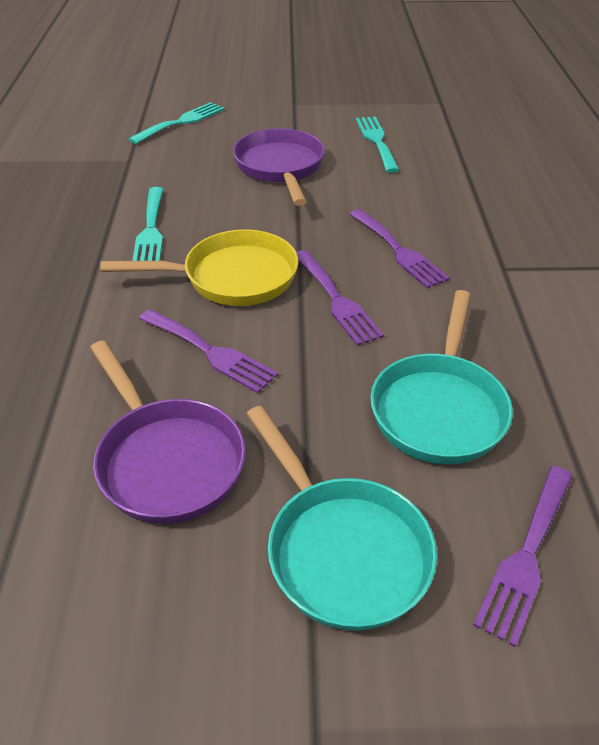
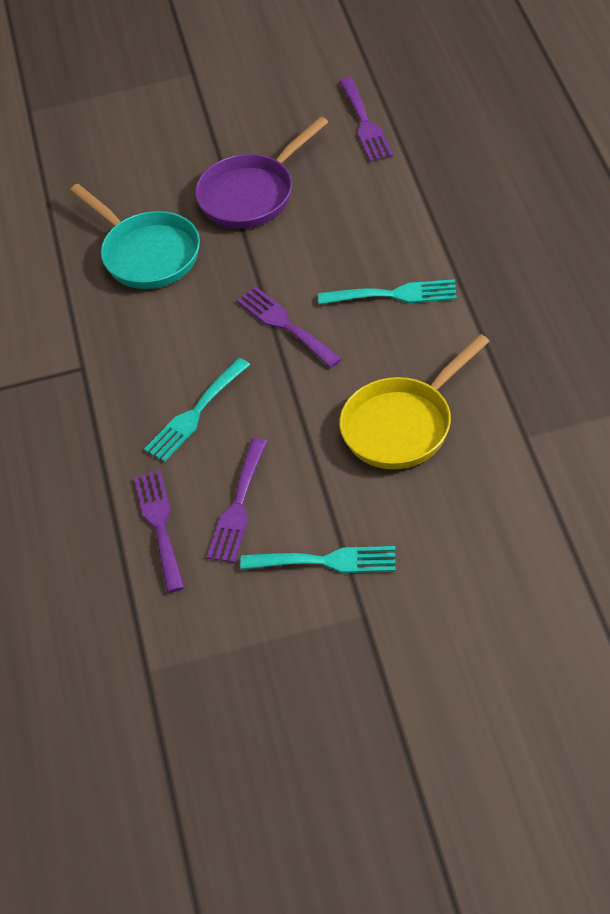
purple pan: [90,341,246,524] [233,128,325,206] = 2 -> [195,116,328,228] = 1
turquoise pan: [247,406,437,631] [370,290,513,464] = 2 -> [70,184,200,289] = 1

